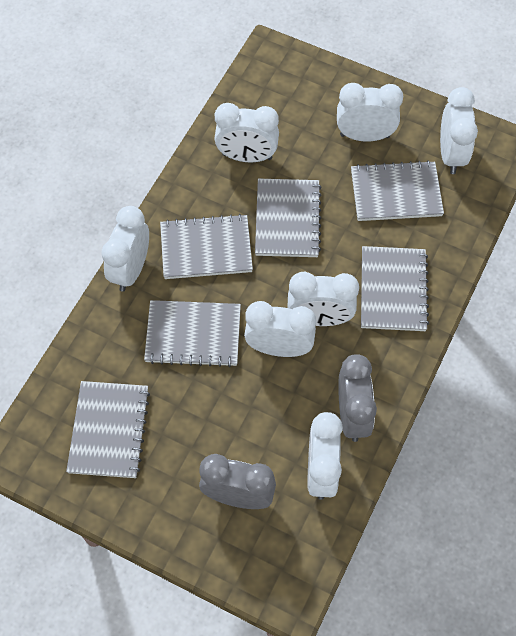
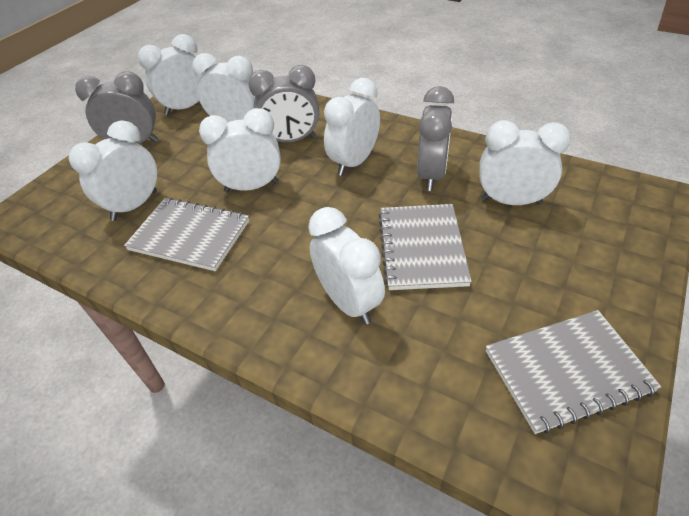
grey clock: [199,454,276,509] [338,354,377,442] = 2 -> [75,71,159,144] [248,65,319,142] [417,86,454,191] = 3
grey notebook: [66,381,150,478] [144,300,241,367] [160,214,253,279] [255,179,322,257] [351,160,444,221] [361,246,429,331] = 6 -> [124,198,249,271] [378,204,472,290] [486,310,661,434] = 3

